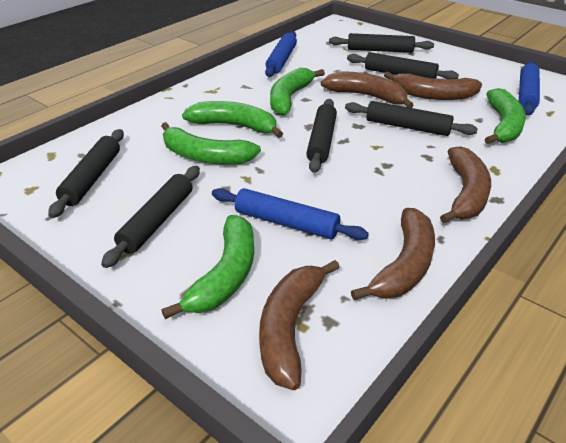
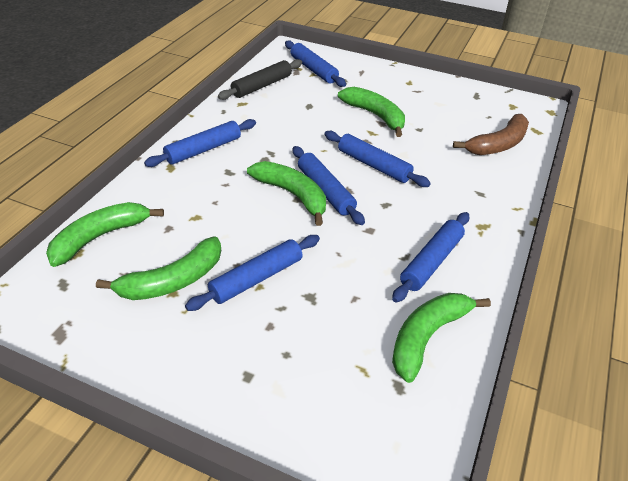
black rolling pin: [48,129,124,218] [101,166,200,268] [306,99,337,173] [329,33,434,53] [345,101,478,136] [347,52,459,79] = 6 -> [218,59,302,100] = 1
blue rolling pin: [212,188,369,240] [265,31,297,77] [519,61,540,116] = 3 -> [144,119,256,167] [185,235,320,311] [285,41,346,87] [293,146,365,225] [324,131,431,187] [392,212,469,303] = 6
brown banana: [259,260,340,390] [321,71,414,108] [351,208,435,300] [384,71,482,100] [440,146,491,224] = 5 -> [453,114,529,155] = 1

